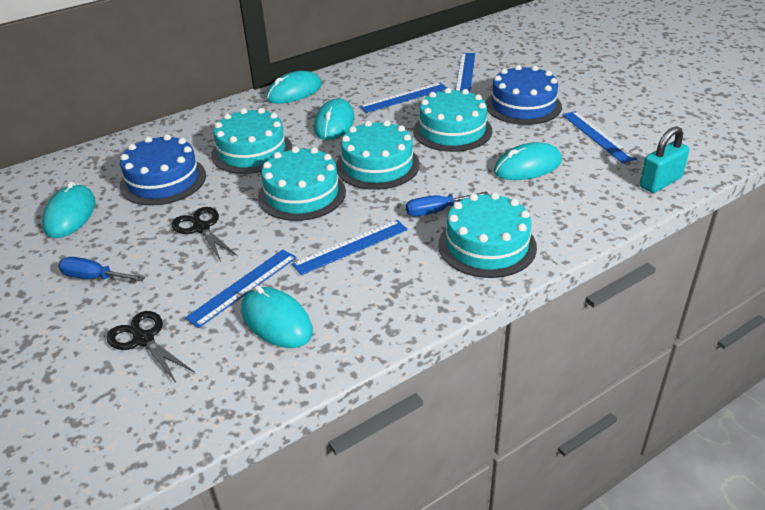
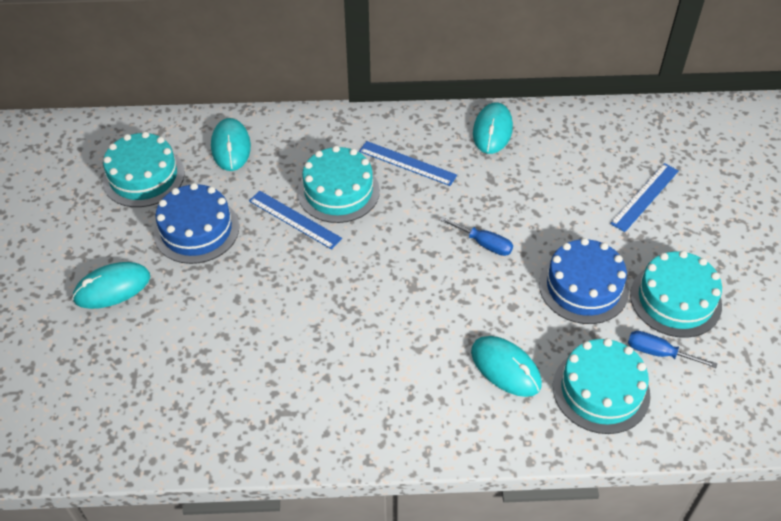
black scissors: [106,311,194,383] [172,207,238,261] = 2 -> none = 0
blue ruler: [185,249,297,328] [292,220,408,275] [359,83,447,113] [456,53,475,92] [562,111,637,163] = 5 -> [249,191,342,249] [359,141,457,186] [610,163,679,232] = 3
turquoise cake: [211,108,292,174] [258,147,346,221] [336,120,420,190] [413,88,492,152] [438,192,537,278] = 5 -> [102,132,185,207] [297,146,380,223] [553,338,651,434] [630,251,722,338] = 4
turquoise mouse: [42,181,96,238] [241,285,313,348] [266,71,322,104] [314,98,354,140] [494,142,562,180] = 5 -> [72,262,150,309] [211,118,251,171] [471,336,542,397] [473,103,513,154] = 4
turquoise padlock: [640,126,690,193] = 1 -> none = 0

